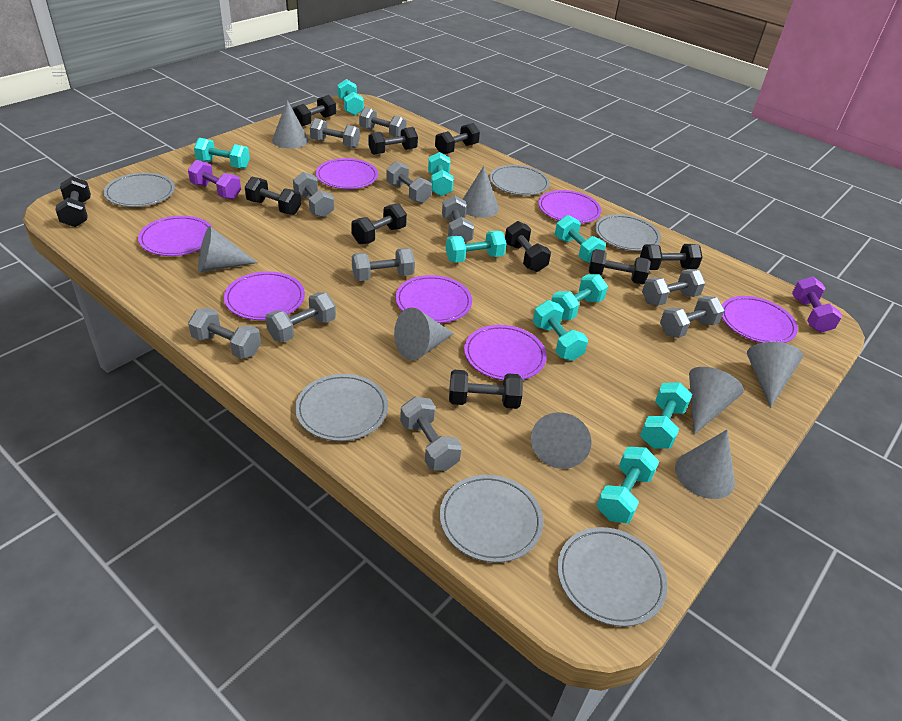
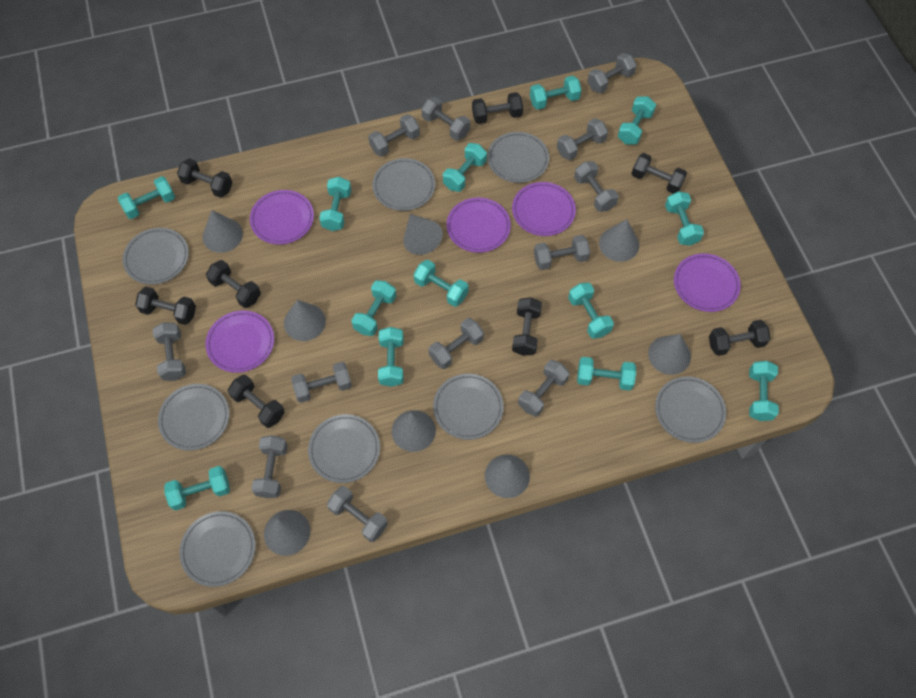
black dumbbell: [55,176,91,227] [245,177,301,215] [292,95,336,126] [351,204,407,244] [368,127,418,155] [435,123,480,154] [449,370,523,409] [505,221,551,272] [589,249,651,284] [640,244,703,270] = 10 -> [135,287,196,325] [177,158,233,198] [206,260,261,308] [228,375,285,428] [472,92,523,124] [512,297,542,356] [632,153,687,194] [709,320,771,356] = 8
grey dumbbell: [188,308,261,359] [265,292,336,342] [293,172,334,218] [310,118,360,148] [352,248,415,281] [359,107,407,137] [386,161,432,204] [400,397,462,471] [442,195,474,243] [642,269,706,306] [660,296,724,338] = 11 -> [153,322,186,381] [251,435,288,498] [291,362,352,403] [327,486,388,542] [368,114,420,157] [421,97,470,141] [429,318,484,369] [518,360,569,417] [534,235,590,270] [557,118,608,160] [574,161,619,212] [587,53,637,93] = 12
grey plate: [104,173,175,207] [295,374,388,441] [440,475,543,563] [490,165,550,195] [557,527,668,627] [595,214,661,251] = 6 -> [123,228,189,285] [158,384,229,451] [179,511,256,587] [308,414,380,483] [372,158,435,211] [433,374,504,440] [487,132,549,183] [655,376,726,443] = 8
purple dumbbell: [188,160,241,199] [792,276,842,333] = 2 -> none = 0
purple plate: [138,216,213,256] [224,271,305,320] [316,158,378,189] [396,275,472,323] [464,325,547,380] [538,190,601,224] [722,296,798,343] = 7 -> [205,311,274,373] [250,190,314,245] [447,198,511,253] [512,182,576,236] [674,253,741,312] = 5
turquoise dumbbell: [194,138,250,169] [337,79,364,116] [428,152,454,196] [446,231,507,263] [533,300,588,361] [551,274,608,320] [555,215,606,263] [597,447,659,523] [640,382,692,449] = 9 -> [118,176,175,219] [164,466,230,511] [319,177,351,231] [352,280,396,336] [378,327,404,387] [414,260,469,307] [443,143,487,192] [530,76,582,110] [568,283,614,339] [577,357,636,391] [618,96,656,145] [665,191,704,246] [749,361,779,421] = 13

